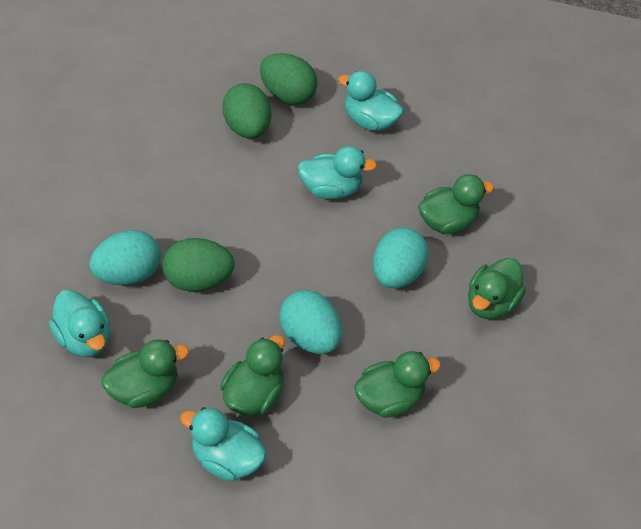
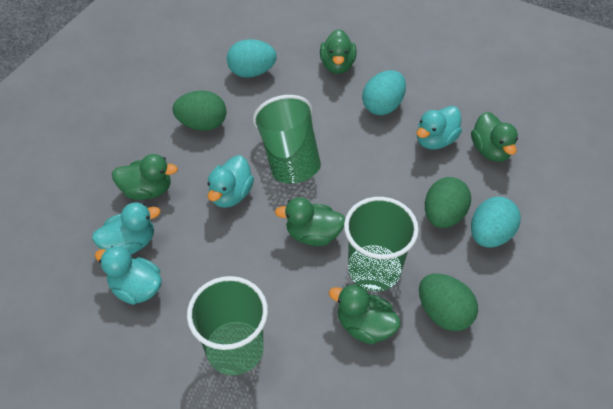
green cup: none = 0 -> [187,276,268,376] [253,95,321,184] [344,197,419,291] = 3

